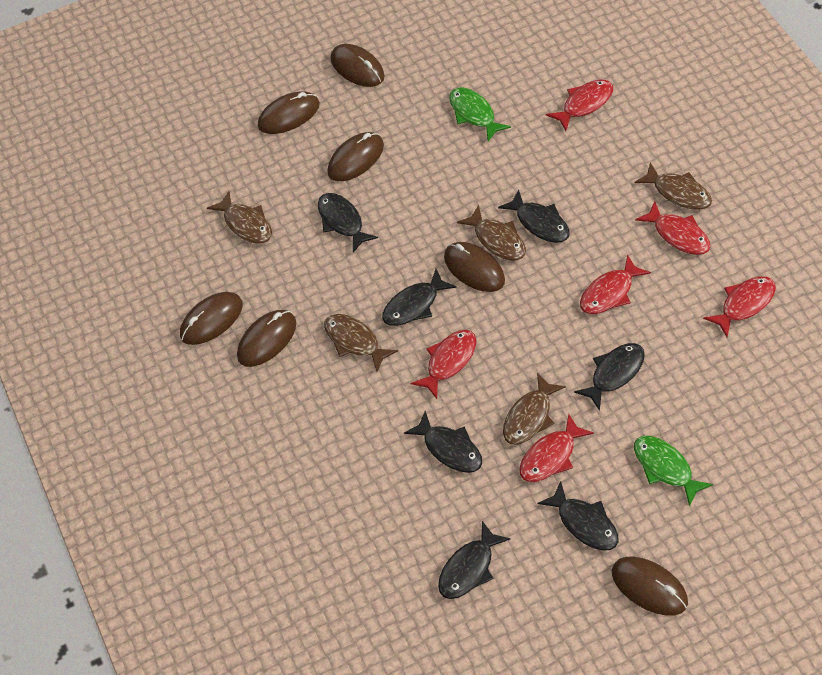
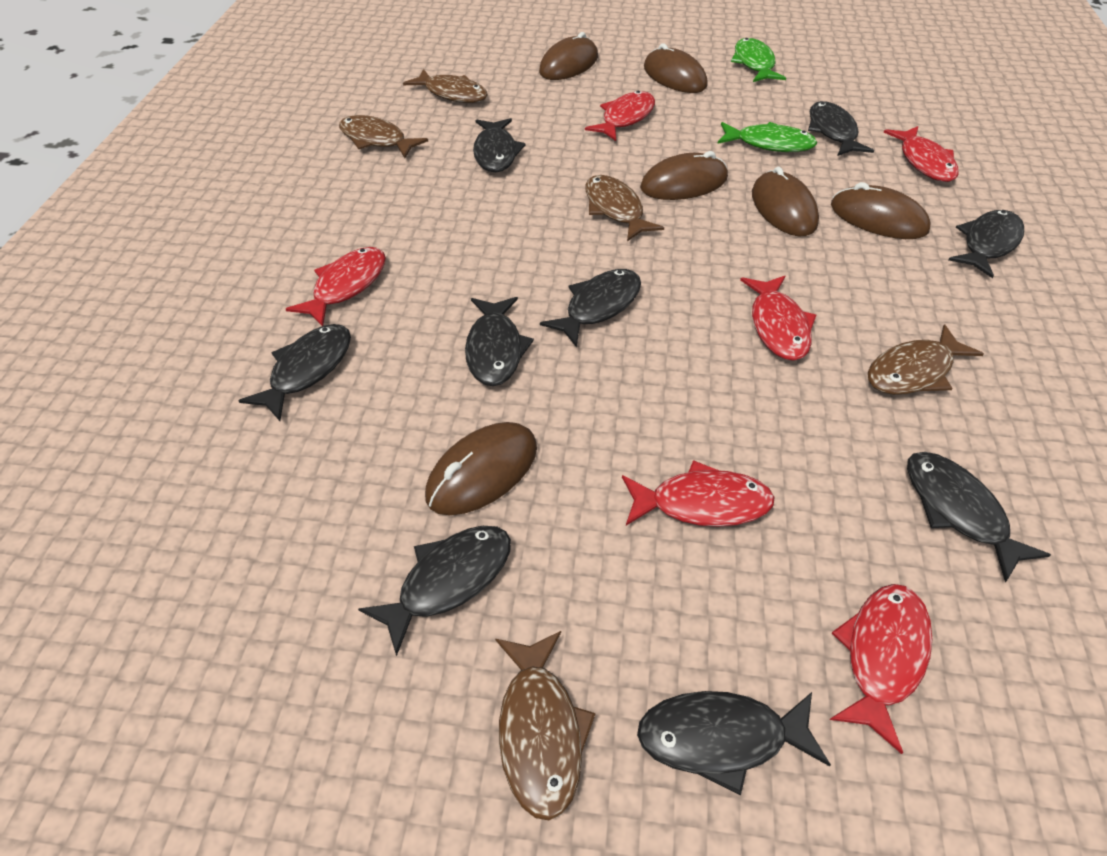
black fish: [318,193,378,253] [382,269,456,326] [404,411,482,473] [438,521,510,599] [498,189,570,243] [538,481,618,551] [574,343,645,411] = 7 -> [238,324,351,421] [358,526,511,656] [465,297,534,386] [473,118,526,172] [540,269,641,347] [637,691,831,795] [808,101,874,156] [907,452,1051,582] [948,210,1024,278] = 9
brown mouse: [180,292,243,345] [237,310,296,367] [258,91,320,134] [328,132,384,181] [331,44,385,87] [444,242,505,292] [612,557,688,616] = 7 -> [425,422,537,515] [539,32,598,80] [640,151,728,200] [644,43,708,93] [752,166,819,236] [831,182,931,239] = 6

